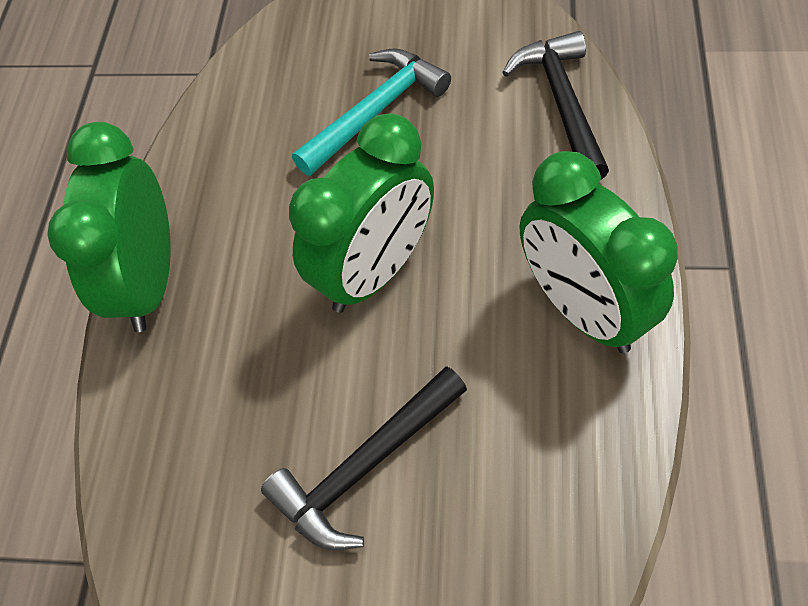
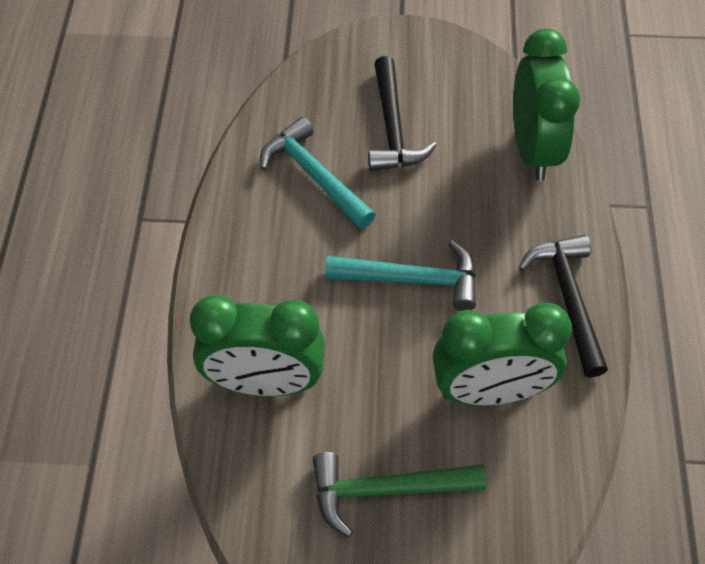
green hammer: none = 0 -> [313,452,487,537] = 1
turquoise hammer: [292,48,451,176] = 1 -> [260,117,376,229] [325,241,476,311] = 2

